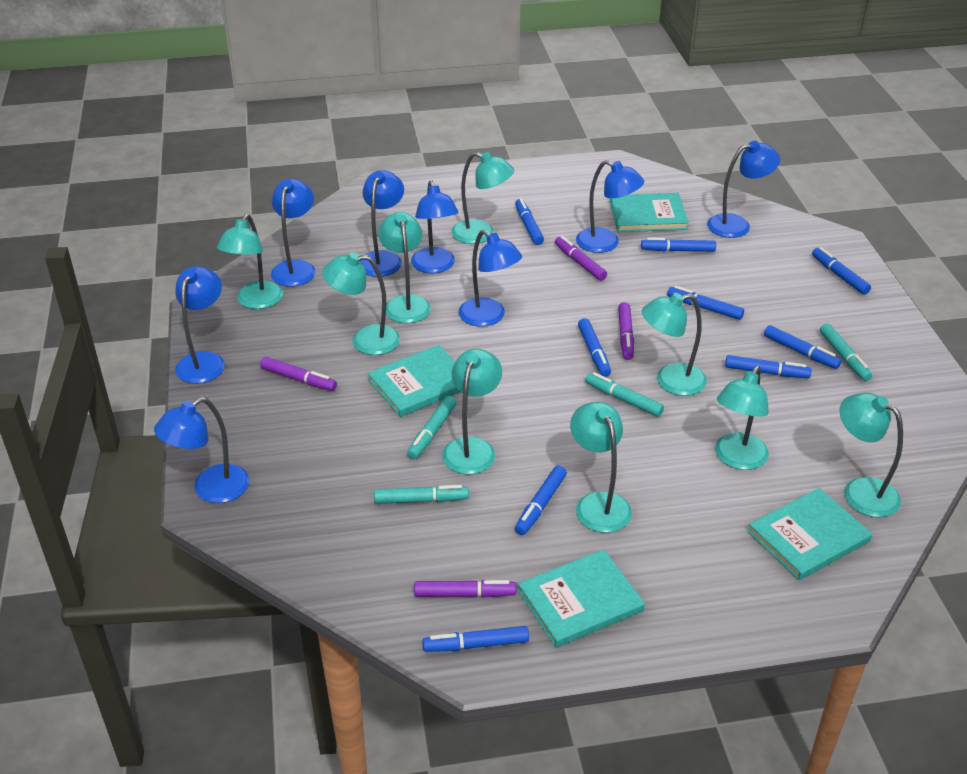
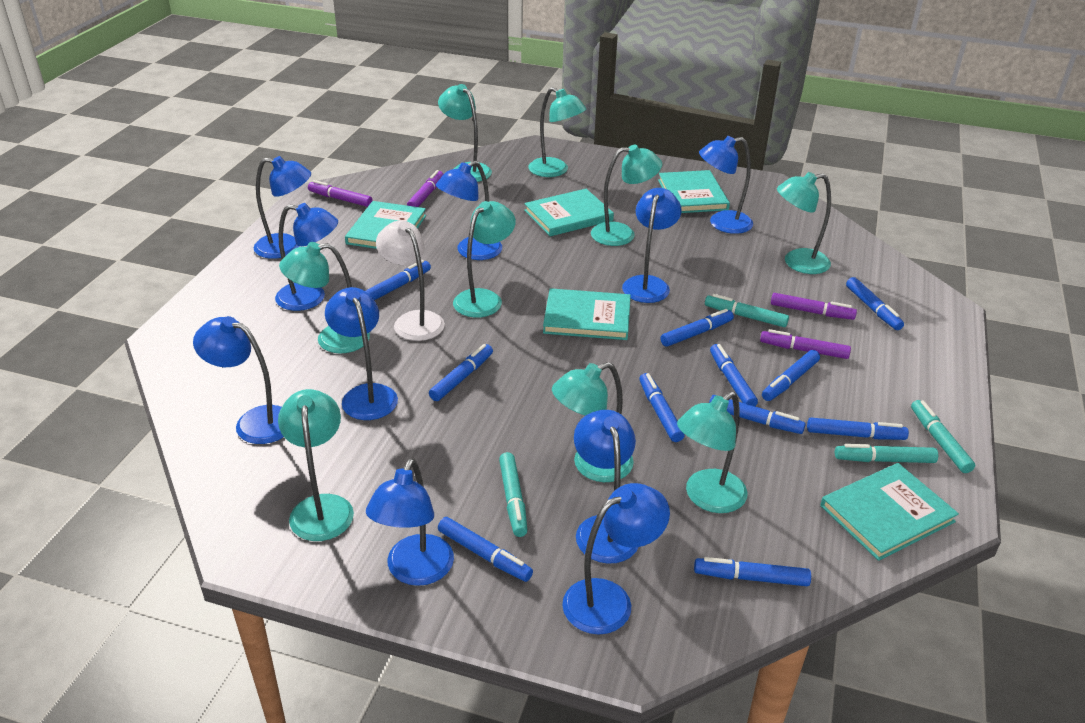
blue lamp: [154,397,249,503] [175,266,225,384] [271,179,316,287] [360,170,404,277] [411,180,458,274] [458,230,522,327] [576,160,644,253] [707,141,780,238] = 8 -> [193,316,284,444] [254,156,311,259] [275,203,338,311] [325,287,398,420] [366,458,454,586] [436,161,502,260] [562,483,670,634] [574,410,639,564] [622,188,682,303] [699,136,753,234] = 10
blue marker: [423,626,529,652] [515,198,544,245] [515,466,567,535] [578,318,611,377] [641,237,716,252] [667,286,744,320] [725,355,812,378] [764,325,841,369] [812,247,871,294] = 9 -> [366,260,431,300] [429,344,493,401] [438,517,533,582] [639,373,685,442] [660,309,734,347] [694,557,811,586] [709,395,806,434] [710,344,758,406] [762,350,820,401] [807,418,909,440] [846,277,904,330] = 11
turquoise book: [368,345,460,417] [518,549,645,648] [610,193,689,232] [748,488,872,580] = 4 -> [345,201,426,249] [524,189,614,236] [543,288,631,340] [658,170,730,213] [820,463,959,561] = 5
white lamp: none = 0 -> [376,221,445,341] = 1

